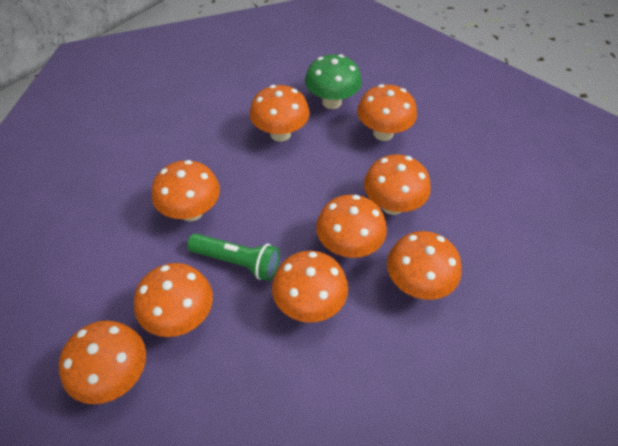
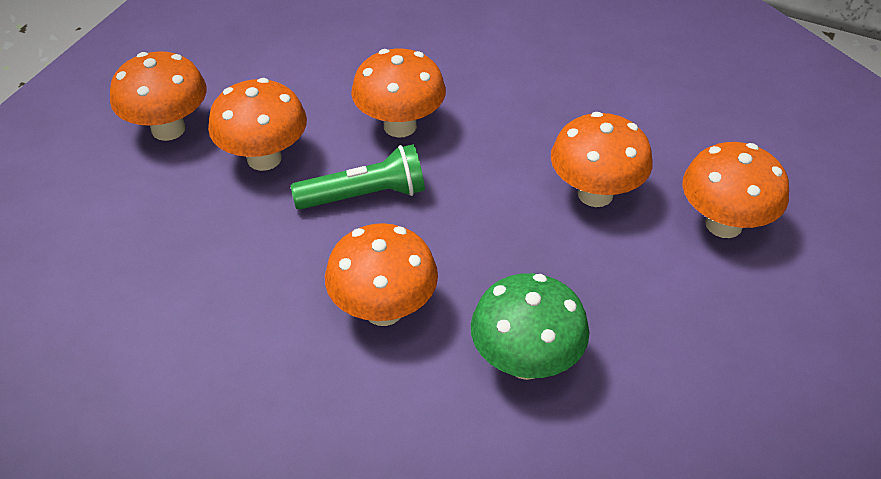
orange mushroom: [59,321,146,404] [134,263,213,337] [152,160,220,221] [250,85,310,142] [272,251,348,323] [316,195,387,258] [357,84,417,141] [364,154,431,215] [387,231,462,300] = 9 -> [110,51,207,141] [208,78,307,171] [325,223,438,326] [351,49,446,138] [551,112,652,207] [682,142,789,238] = 6

